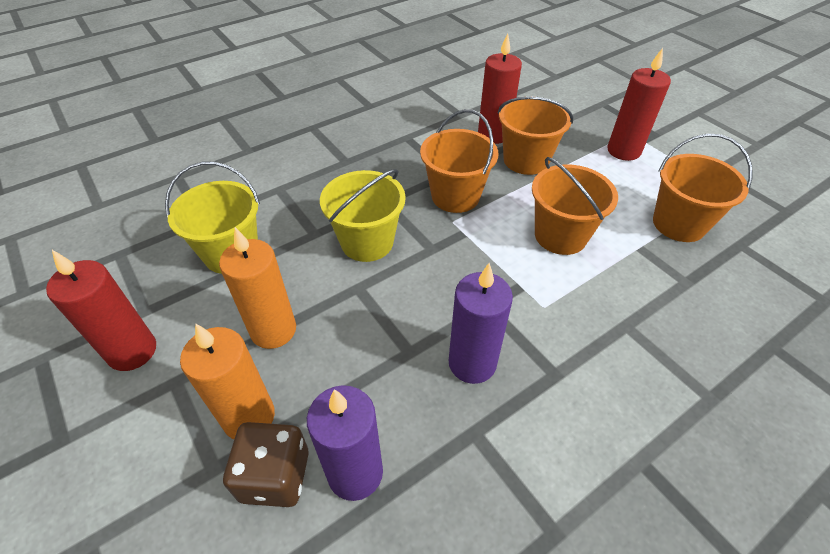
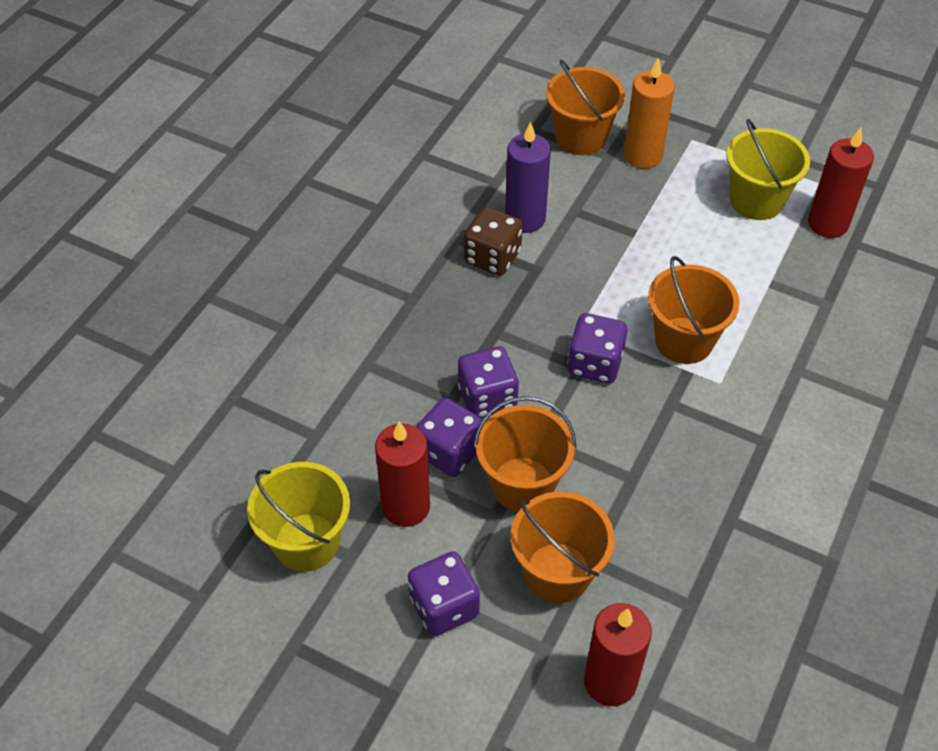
orange candle: [180,323,275,439] [219,227,296,349] = 2 -> [624,58,675,169] = 1
purple candle: [307,385,383,501] [449,263,513,384] = 2 -> [505,122,551,233] = 1
purple dice: none = 0 -> [408,551,480,636] [416,398,482,477] [458,346,519,418] [567,313,627,384] = 4

